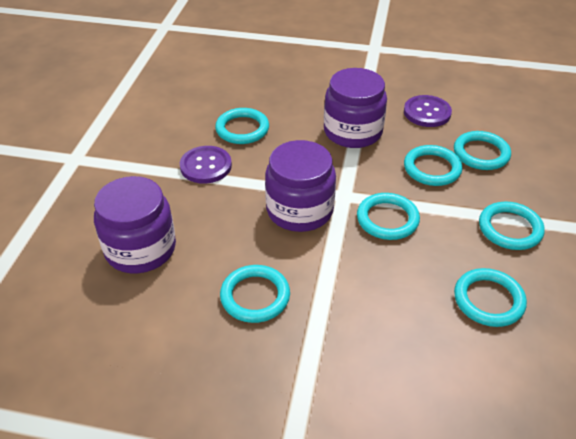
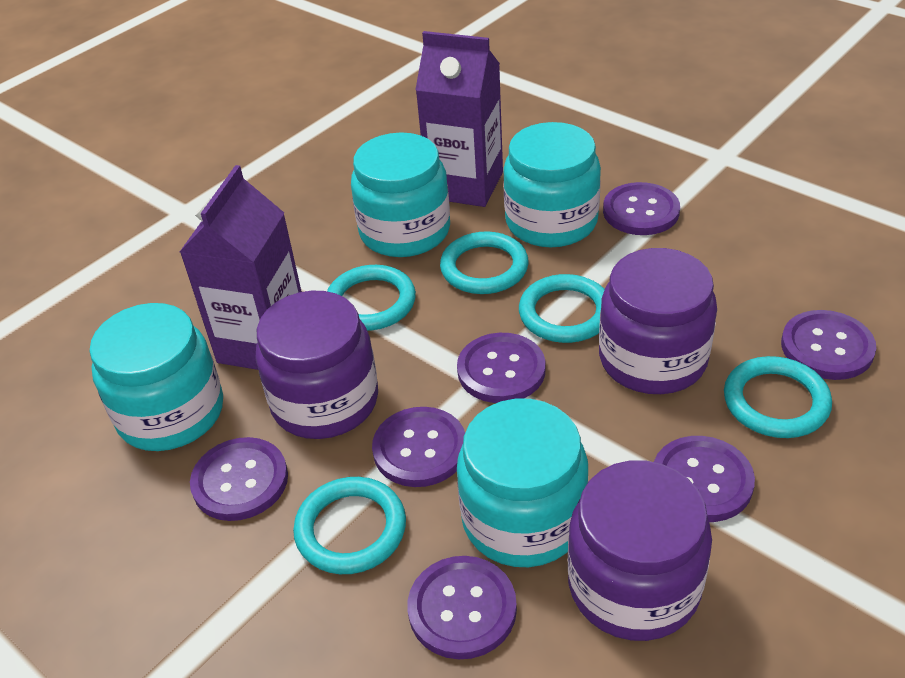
purple button: [180,146,232,184] [404,95,452,127] = 2 -> [190,437,288,521] [372,407,465,487] [407,556,517,659] [457,333,546,403] [603,182,680,235] [654,436,755,522] [781,310,876,380] = 7
purple carton: none = 0 -> [180,165,302,370] [415,31,503,207] = 2
turquoise jar: none = 0 -> [89,303,223,451] [351,133,450,257] [457,399,588,567] [503,122,601,247] = 4
turquoise ring: [215,108,269,144] [220,265,290,323] [357,193,420,240] [404,145,463,186] [454,131,511,170] [454,268,527,327] [479,202,545,250] = 7 -> [293,477,406,574] [327,265,416,331] [440,231,529,294] [519,274,605,343] [724,356,832,438] = 5

